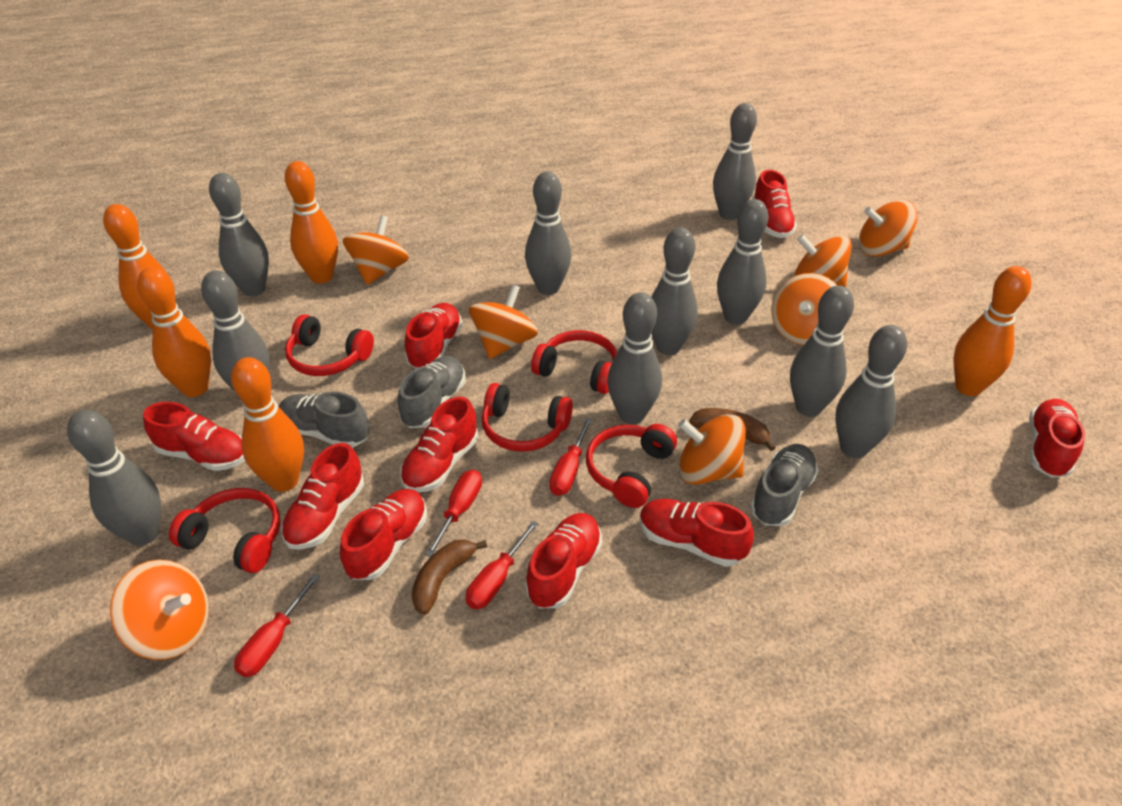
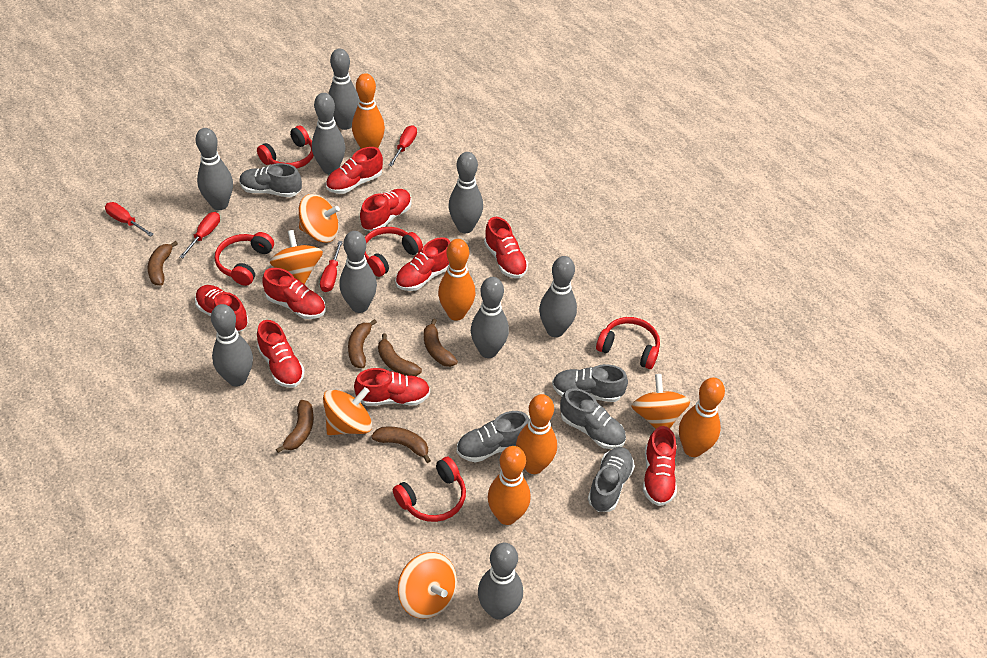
brown banana: [411,539,487,615] [689,408,776,451] = 2 -> [148,241,178,285] [276,400,314,453] [348,319,377,368] [371,427,431,463] [378,333,422,376] [424,318,458,367] = 6
grey bowling pin: [67,410,161,546] [201,270,270,391] [209,173,269,296] [525,172,571,295] [607,292,662,424] [651,227,698,355] [713,103,757,220] [717,199,768,325] [790,285,854,417] [835,325,907,458] = 10 -> [196,128,233,210] [211,304,253,387] [312,93,345,174] [328,48,359,130] [339,231,377,313] [449,152,483,233] [471,277,509,358] [478,543,523,620] [539,256,577,337] = 9
grey shoe: [278,392,369,448] [398,356,466,428] [750,444,819,526] = 3 -> [240,163,302,197] [457,411,529,463] [552,364,628,402] [560,388,626,449] [588,447,635,512] = 5
orange spinning top: [110,559,209,660] [343,215,409,285] [469,285,538,359] [678,414,746,485] [772,273,837,345] [794,234,852,287] [859,200,917,257] = 7 -> [270,230,323,284] [299,194,340,243] [323,387,372,435] [398,552,457,619] [632,374,690,429] = 5

